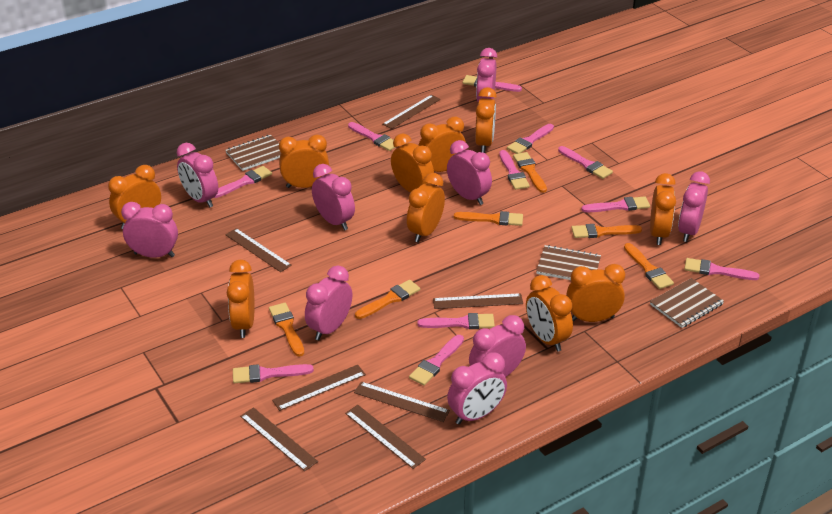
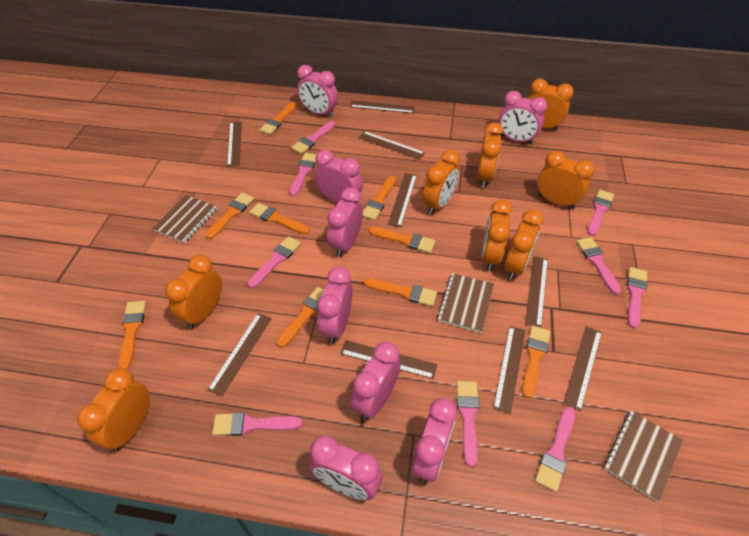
brown ruler: [225,228,292,272] [240,407,318,471] [272,365,366,411] [345,405,426,469] [354,382,450,422] [382,95,440,129] [433,293,523,309] = 7 -> [207,313,272,397] [227,121,242,166] [340,340,437,379] [350,100,415,114] [359,131,425,160] [388,173,417,227] [493,326,525,414] [525,256,548,328] [563,326,602,411] = 9
orange brush: [269,303,304,357] [355,280,420,319] [454,211,523,226] [513,152,547,193] [571,224,642,238] [624,243,674,289] = 6 -> [118,301,146,369] [205,193,254,239] [250,203,310,234] [260,101,297,135] [277,287,324,348] [363,176,396,220] [364,278,437,306] [368,227,435,253] [522,326,550,398] = 9
orange clock: [108,165,161,229] [226,260,255,338] [279,135,329,188] [391,133,434,192] [407,173,445,242] [418,117,466,172] [475,87,497,153] [526,275,573,352] [566,264,625,322] [650,173,676,245] = 10 -> [77,368,149,451] [165,255,222,329] [422,150,460,215] [477,122,503,188] [482,199,512,271] [504,209,544,280] [528,79,574,130] [537,151,595,209] = 8
pink brush: [214,166,272,198] [233,364,314,383] [348,122,396,151] [409,335,464,386] [417,313,495,329] [463,75,522,92] [499,150,530,190] [507,124,554,154] [558,146,613,179] [581,196,650,212] [684,258,759,280] = 11 -> [212,412,303,436] [248,236,301,288] [289,153,317,196] [291,121,336,154] [457,381,480,467] [535,407,575,492] [577,237,621,295] [587,190,614,236] [627,267,648,329] = 9
pink clock: [121,202,178,258] [177,143,218,207] [305,265,352,340] [312,164,355,230] [447,140,492,205] [447,352,507,425] [469,315,526,377] [476,48,497,102] [678,171,710,242] = 9 -> [297,65,338,117] [309,436,382,500] [315,150,363,203] [317,266,352,344] [327,187,363,257] [351,342,401,420] [412,398,457,482] [498,91,548,144] = 8

